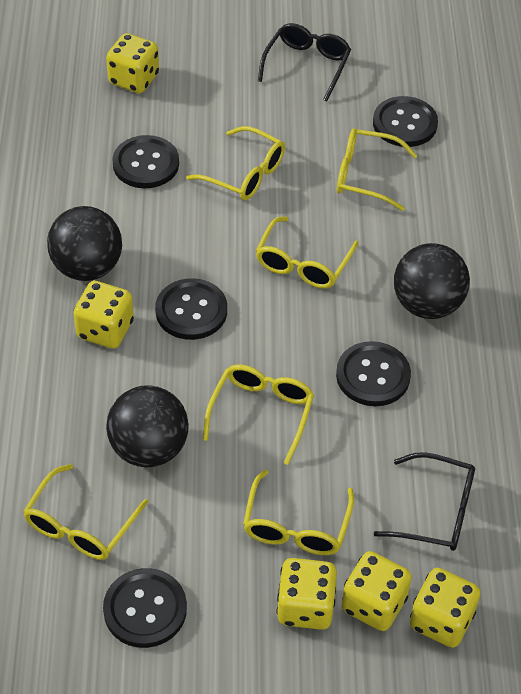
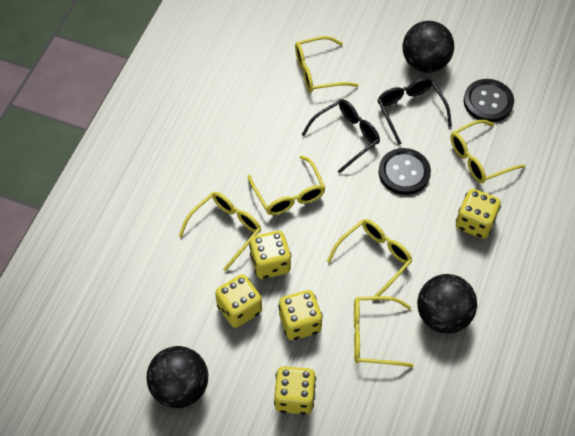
black button: [103,568,187,648] [112,135,179,188] [155,278,227,340] [336,341,411,406] [373,96,438,147] = 5 -> [379,148,431,195] [464,79,514,122] = 2

